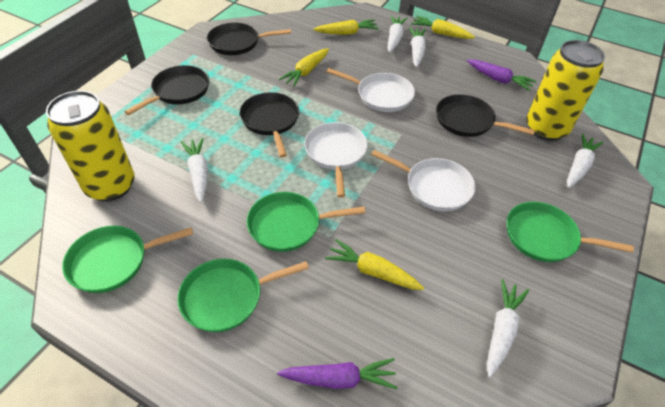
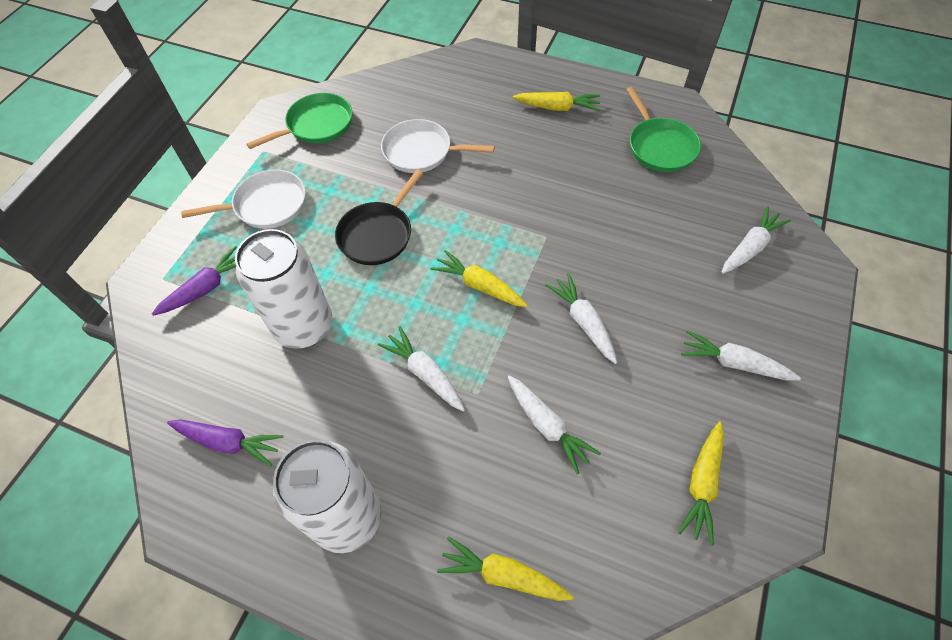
black pan: [125,65,209,115] [207,23,291,55] [239,92,300,158] [436,94,535,137] = 4 -> [335,170,423,265] = 1
green pan: [62,226,193,293] [177,259,309,332] [246,192,366,252] [507,202,634,262] = 4 -> [246,93,353,149] [626,87,701,172] = 2
white can: none = 0 -> [235,229,332,349] [273,440,382,553] = 2
white pan: [304,122,368,198] [326,68,415,112] [371,150,475,211] = 3 -> [181,169,306,229] [381,119,495,173] = 2
yellow can: [46,91,135,201] [526,40,605,141] = 2 -> none = 0

